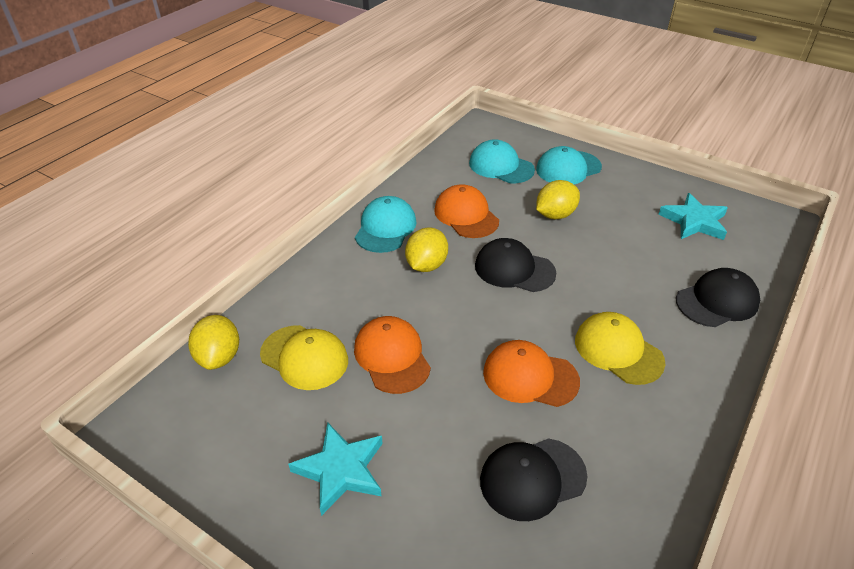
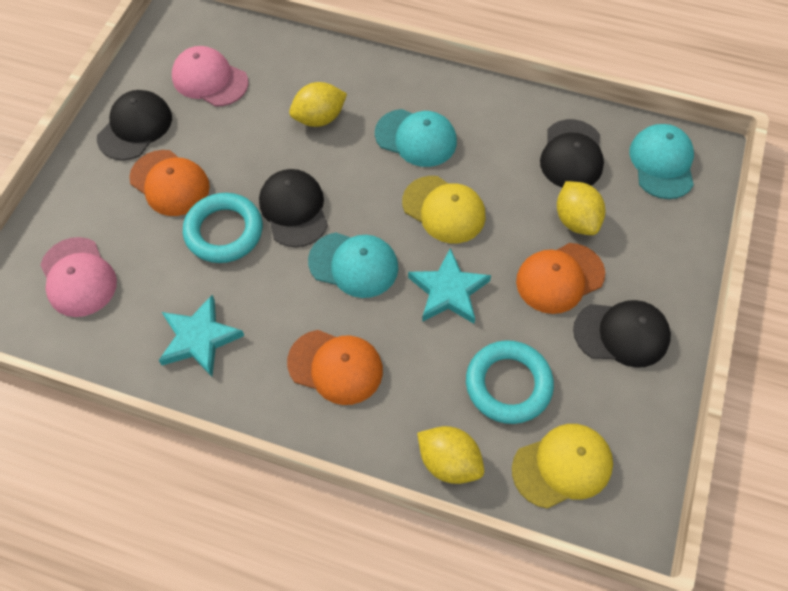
black cap: [475,238,556,292] [480,438,587,521] [676,268,760,327] = 3 -> [97,90,172,160] [259,169,328,247] [540,119,604,188] [573,300,671,368] = 4
pink cap: none = 0 -> [40,237,117,317] [172,46,249,107] = 2
turquoise ring: none = 0 -> [183,193,263,263] [466,340,554,424] = 2

